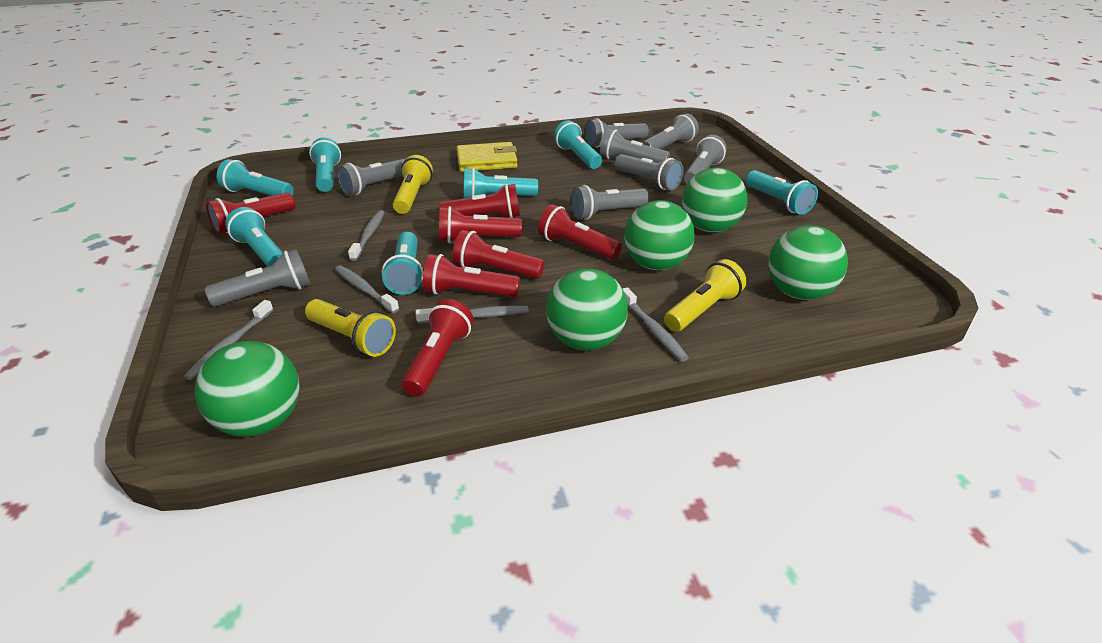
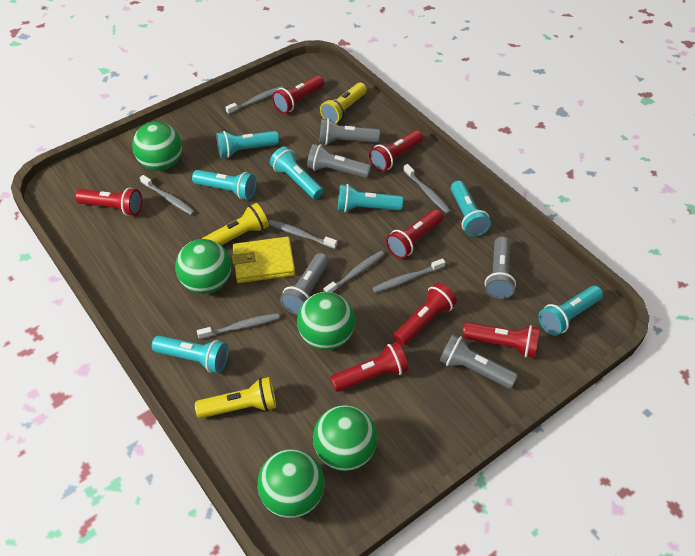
grey flashlight: [205,249,310,307] [337,159,406,196] [571,185,649,220] [585,118,649,148] [600,129,670,163] [615,154,683,190] [643,113,699,149] [684,135,727,184] = 8 -> [280,253,329,315] [307,144,371,178] [319,118,380,145] [440,334,518,389] [485,237,516,299] = 5
grey toothbrush: [184,300,274,380] [335,265,399,313] [348,210,385,261] [416,306,529,324] [623,287,689,361] = 5 -> [140,175,195,215] [197,313,280,339] [225,86,283,114] [268,220,337,249] [323,251,385,293] [373,258,445,293] [403,164,451,214] = 7

